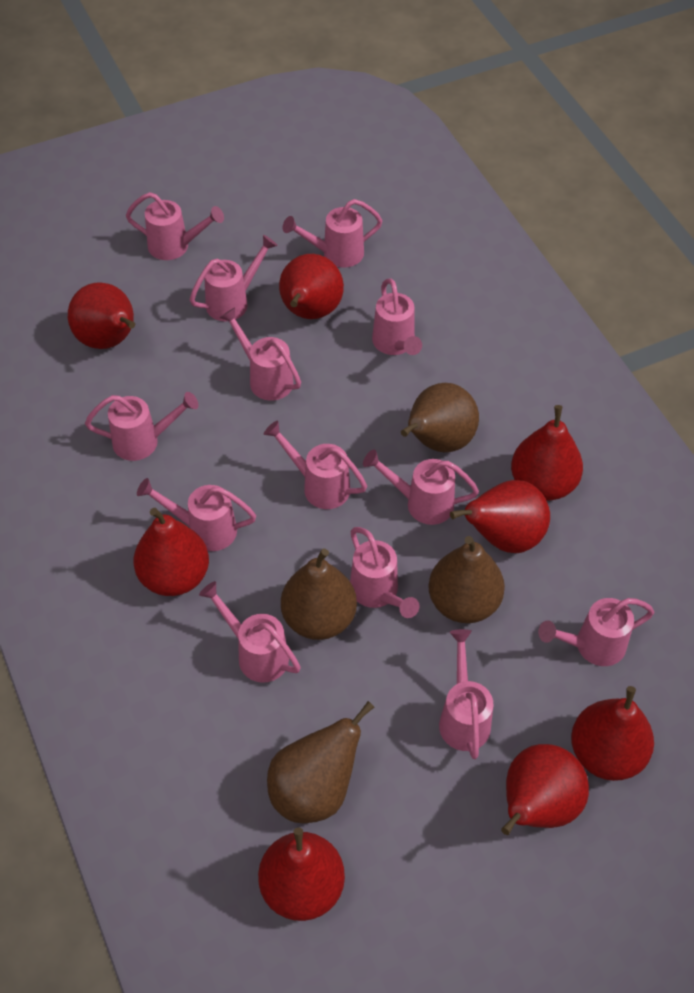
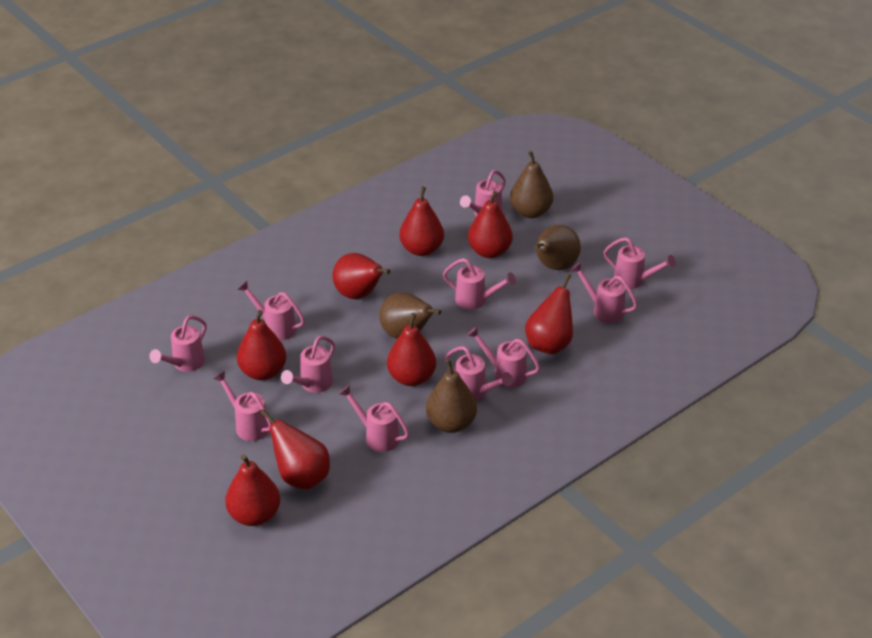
pink watering can: [85,392,199,461] [126,192,224,260] [137,478,256,551] [190,235,278,321] [199,581,301,683] [220,307,301,400] [264,420,367,509] [283,199,383,268] [350,527,419,618] [363,449,479,525] [372,279,422,355] [439,629,493,759] [538,598,654,666] = 13 -> [149,315,207,372] [213,371,272,441] [237,281,305,340] [281,336,335,393] [339,385,410,452] [443,258,516,310] [445,346,513,401] [460,170,506,216] [467,326,540,388] [571,262,638,323] [604,237,676,289] = 11

